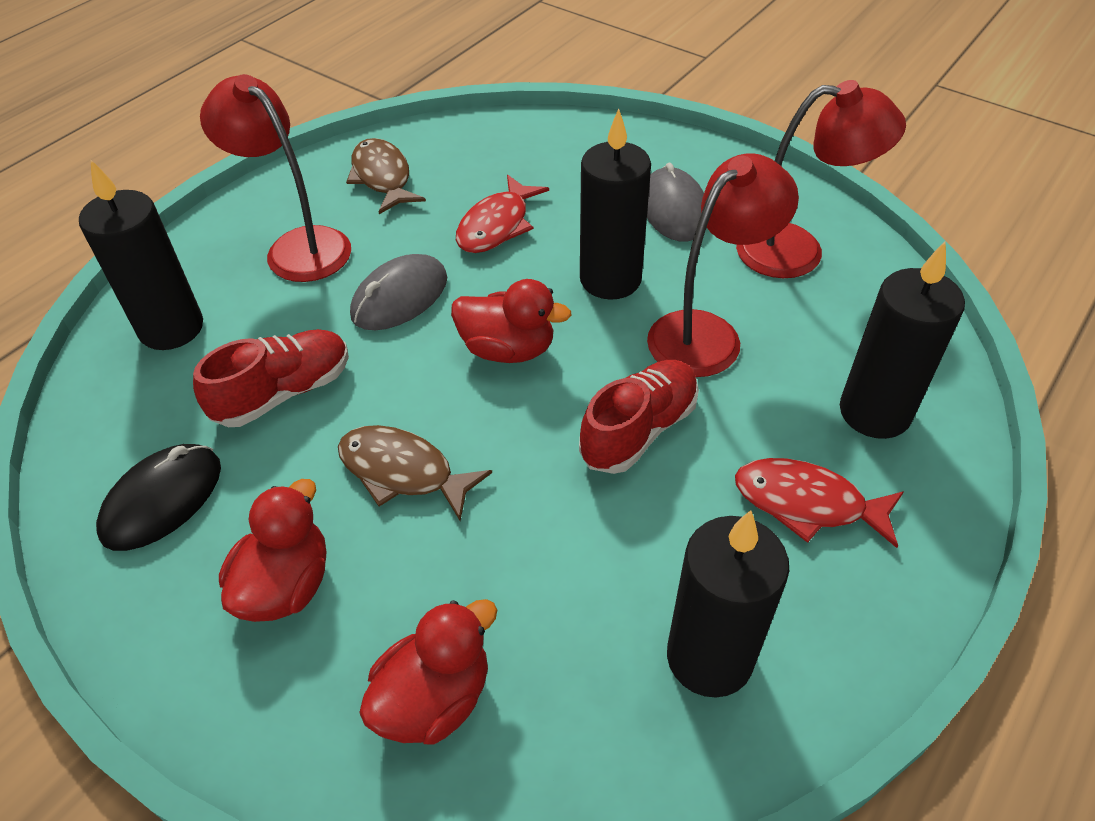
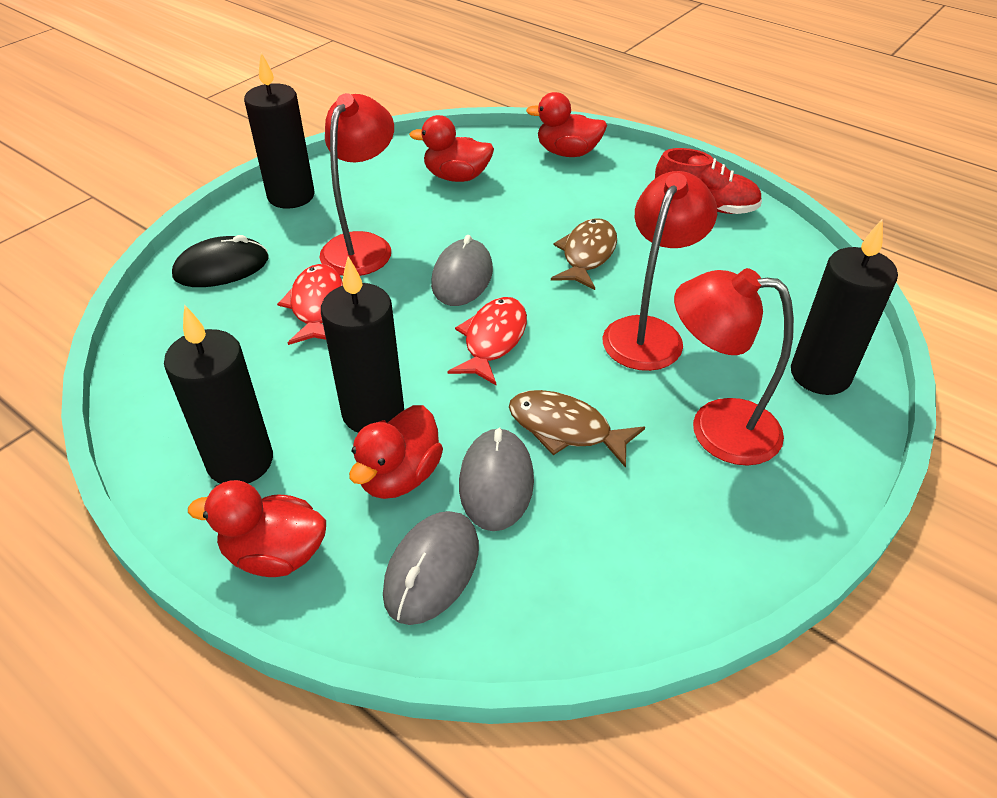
grey mouse: [350,254,447,330] [647,163,707,242] = 2 -> [383,511,479,625] [431,235,493,306] [459,428,534,531] = 3
red duck: [219,479,326,622] [359,599,497,744] [451,279,572,363] = 3 -> [188,480,326,577] [349,405,443,499] [409,115,494,182] [526,92,607,157] = 4
red shoe: [193,329,349,427] [579,360,699,474] = 2 -> [655,148,762,214] = 1

